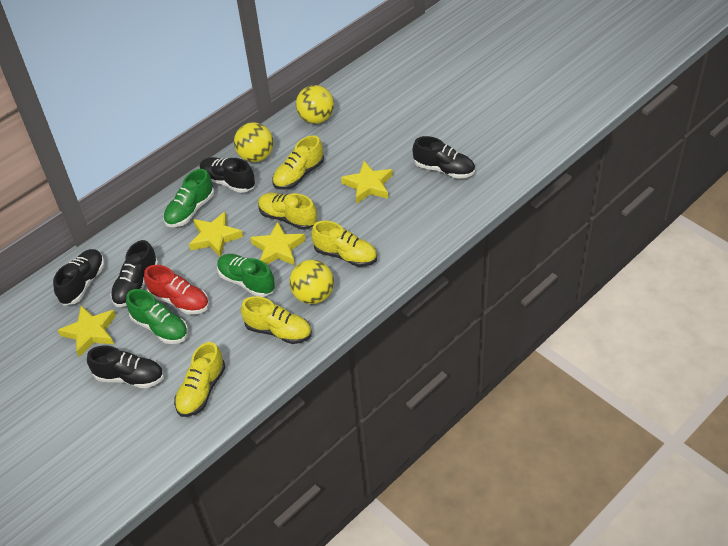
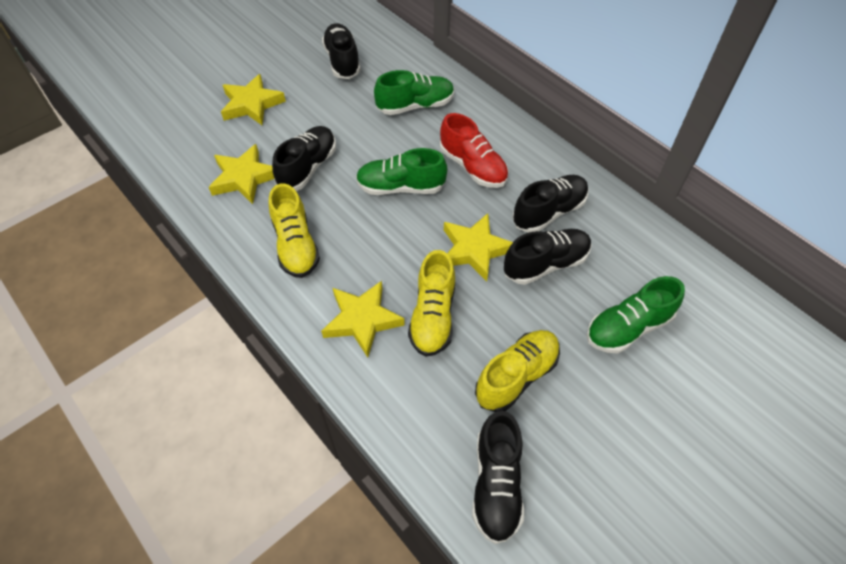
yellow ball: [234,122,274,162] [289,260,334,304] [296,85,334,124] = 3 -> none = 0
yellow shoe: [174,342,226,417] [241,296,312,344] [258,193,317,230] [272,136,324,189] [311,221,377,267] = 5 -> [268,183,320,278] [408,250,455,357] [475,330,560,412] = 3

